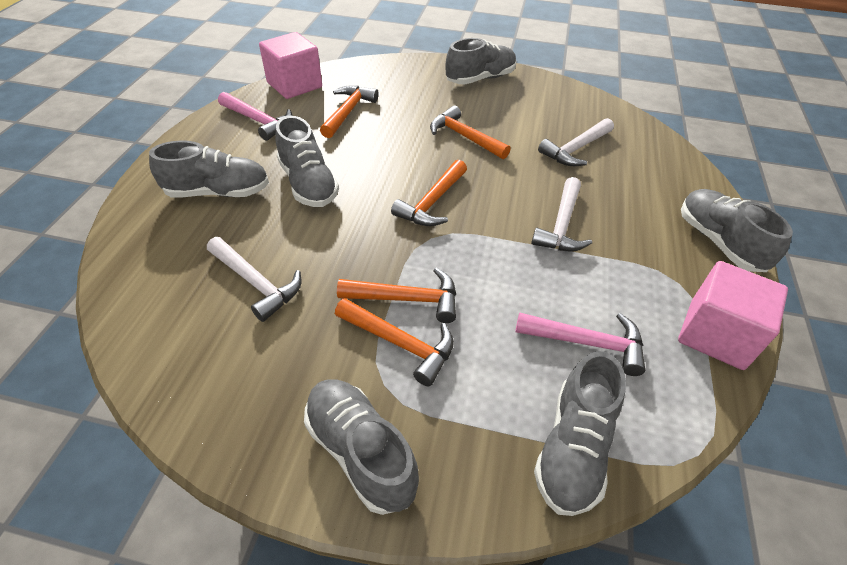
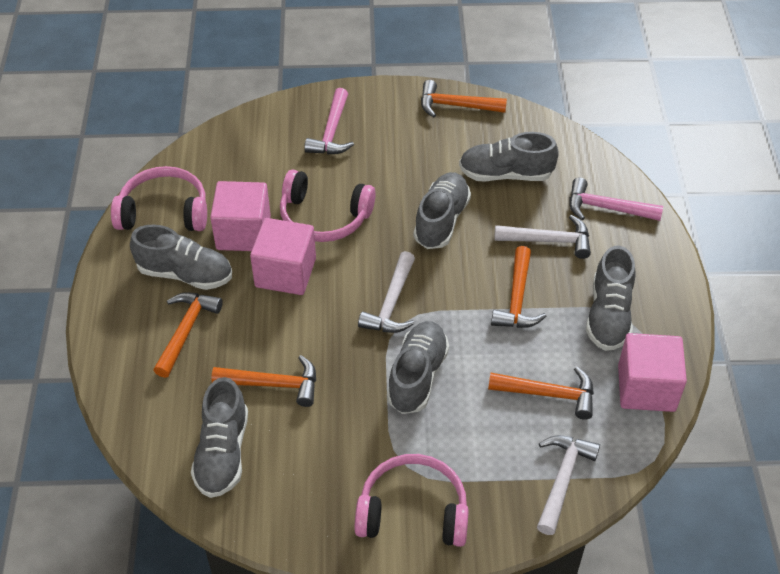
pink cube: [259,32,322,99] [678,261,788,370] = 2 -> [210,181,271,251] [250,218,316,295] [618,333,687,412] = 3
pink headphones: none = 0 -> [111,166,207,231] [280,169,376,242] [355,454,469,547] = 3

